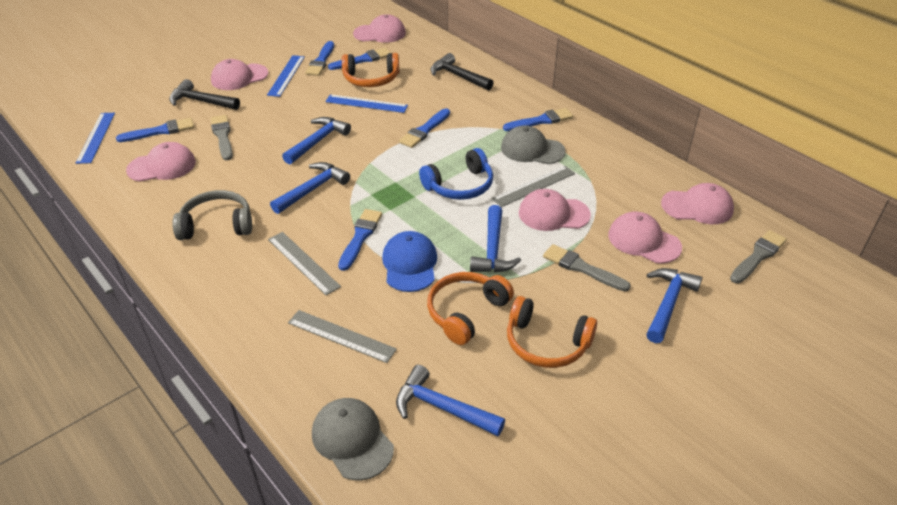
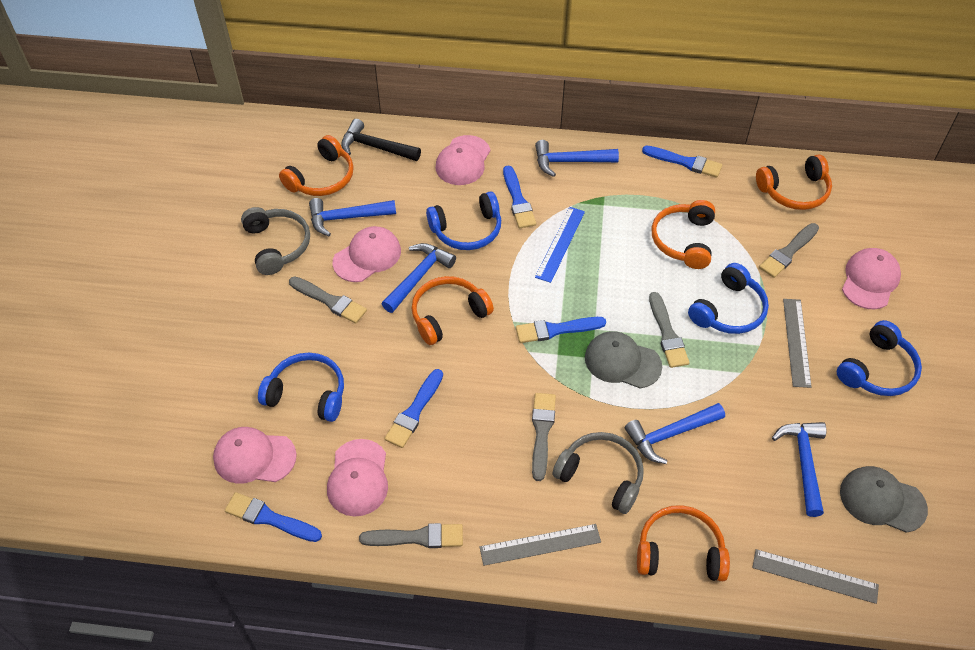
black hammer: [169,79,240,110] [431,53,494,91] = 2 -> [341,119,421,161] = 1
blue brush: [116,118,194,142] [305,41,334,76] [328,48,391,70] [338,209,382,271] [399,108,450,148] [503,108,573,131] = 6 -> [225,492,322,542] [384,369,443,448] [503,165,536,229] [516,317,606,343] [642,146,722,178] = 5
blue cap: [382,231,437,292] = 1 -> none = 0
blue headphones: [419,148,493,200] = 1 -> [258,353,344,422] [426,191,501,250] [688,263,769,334] [837,320,922,396] = 4
blue ruler: [76,113,115,164] [267,55,305,97] [325,94,408,113] = 3 -> [535,207,585,283] = 1
grey brush: [210,115,233,160] [543,244,631,291] [730,230,787,283] = 3 -> [289,276,367,324] [359,523,463,548] [532,393,556,481] [649,292,690,368] [759,223,819,278] = 5
grey headphones: [172,190,252,240] = 1 -> [241,207,310,275] [553,432,644,514] = 2
orange headphones: [342,53,399,87] [427,272,514,345] [507,296,597,368] = 3 -> [279,135,354,196] [411,276,494,345] [637,505,730,581] [651,200,715,269] [756,154,832,210] = 5
pink cap: [126,142,196,182] [211,59,268,90] [353,14,406,43] [519,189,591,231] [608,212,682,263] [661,183,734,224] = 6 -> [213,427,297,484] [327,439,388,516] [333,226,401,282] [436,135,491,185] [842,248,901,309] = 5

